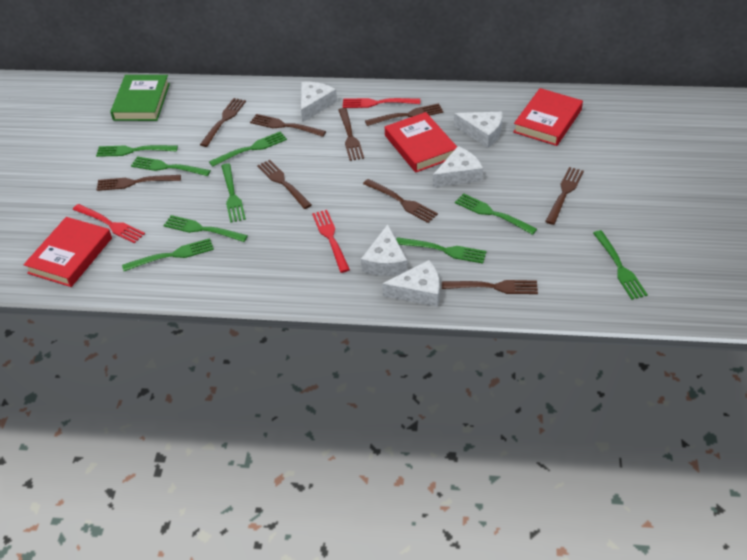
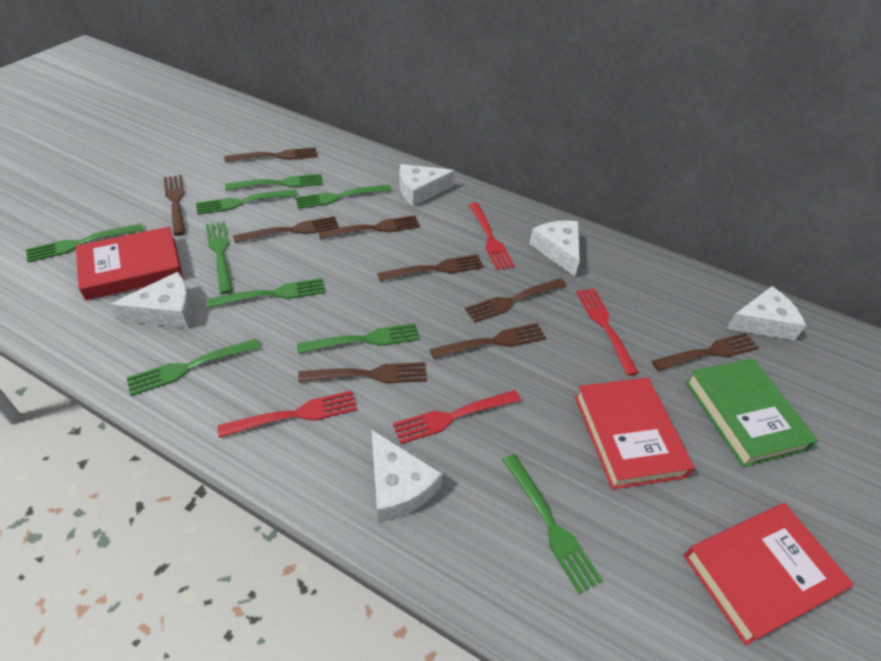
red fork: [73,204,145,244] [312,210,350,273] [343,98,420,108] = 3 -> [217,390,357,438] [393,390,521,444] [469,203,515,270] [576,288,639,376] = 4

